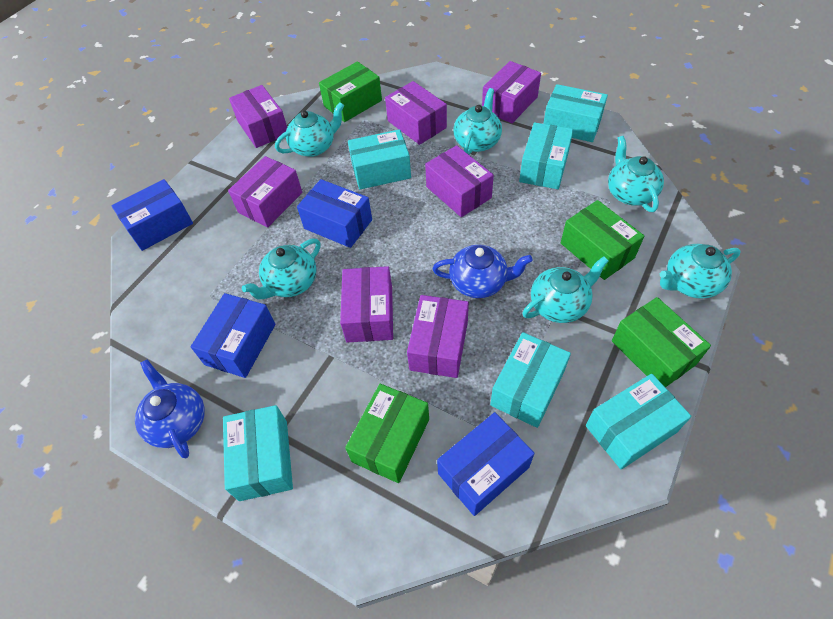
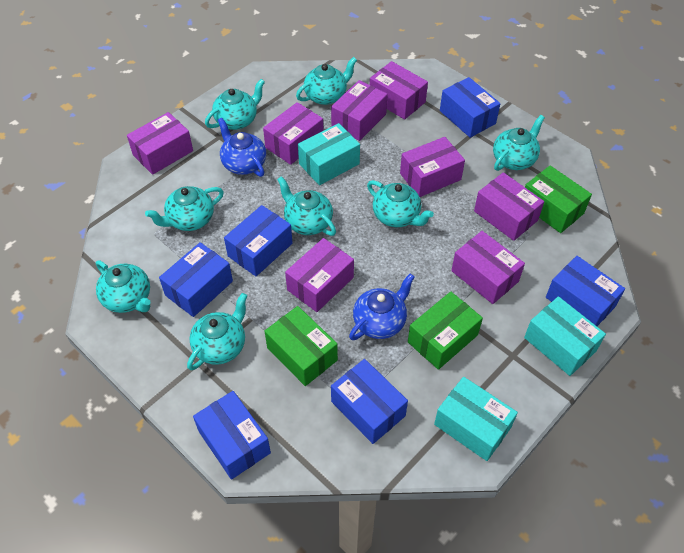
blue box: [111,179,193,251] [191,293,275,378] [297,179,372,248] [437,412,534,516] = 4 -> [159,242,233,317] [193,391,271,479] [224,205,293,276] [331,359,408,444] [440,77,500,138] [546,256,625,326] = 6
green box: [319,61,382,122] [345,384,429,483] [561,200,644,280] [612,297,711,387] = 4 -> [264,306,338,386] [408,292,483,370] [525,166,592,233] = 3
purple box: [228,156,302,227] [229,85,287,148] [340,266,393,343] [385,81,447,145] [407,295,469,378] [425,145,494,217] [482,61,541,123] = 7 -> [127,112,193,175] [263,102,323,165] [285,238,354,312] [331,80,388,141] [370,61,428,120] [400,137,465,197] [451,231,525,304] [474,172,544,241] = 8
turquoise box: [223,405,293,501] [348,129,411,189] [490,332,571,428] [519,122,574,189] [543,84,608,142] [586,374,691,469] = 6 -> [298,123,360,185] [434,377,518,461] [524,296,606,376] = 3
turquoise teapot: [242,239,321,299] [275,102,344,157] [453,88,502,155] [522,257,608,323] [608,136,664,212] [660,244,741,299] = 6 -> [96,260,151,313] [145,186,224,231] [187,293,247,370] [205,79,265,130] [277,176,336,236] [296,57,357,105] [367,180,434,227] [493,115,545,171] = 8

